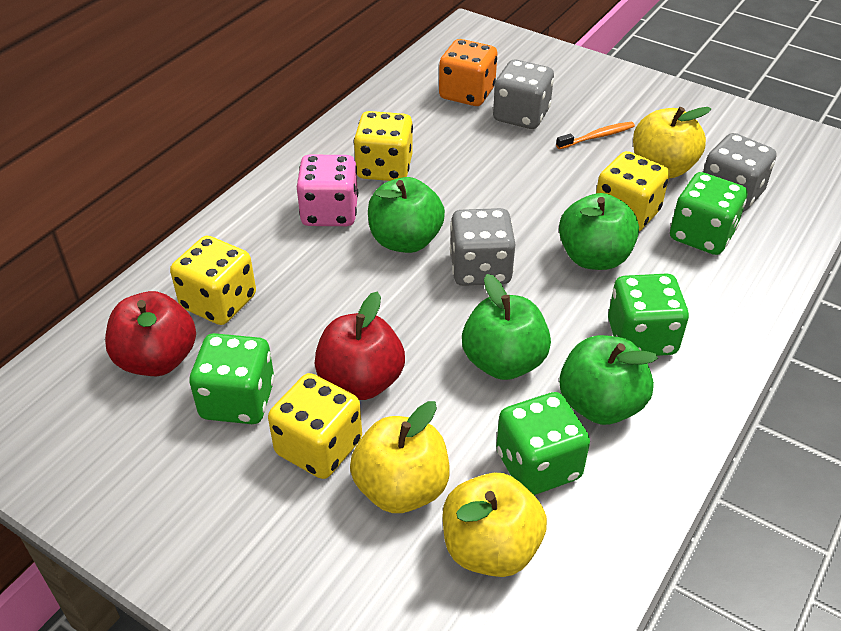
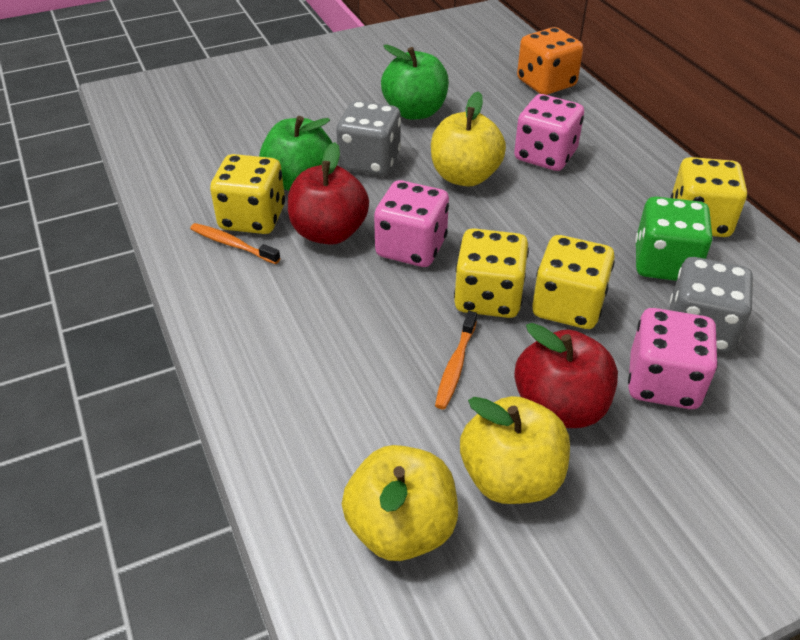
green apple: [368,177,445,253] [462,274,551,380] [559,193,639,270] [559,335,658,425] = 4 -> [259,116,332,191] [381,44,449,120] = 2
green dice: [190,333,275,424] [496,392,590,495] [608,273,689,356] [670,172,747,255] = 4 -> [635,197,713,281] = 1
grey dice: [450,208,515,286] [493,60,554,129] [703,133,776,212] = 3 -> [336,101,401,176] [669,257,753,353] = 2
orange toothbrush: [556,122,635,149] = 1 -> [190,223,280,264] [435,311,477,409] = 2
pink dice: [297,155,358,226] = 1 -> [374,180,449,267] [514,94,584,171] [628,308,718,409] = 3

